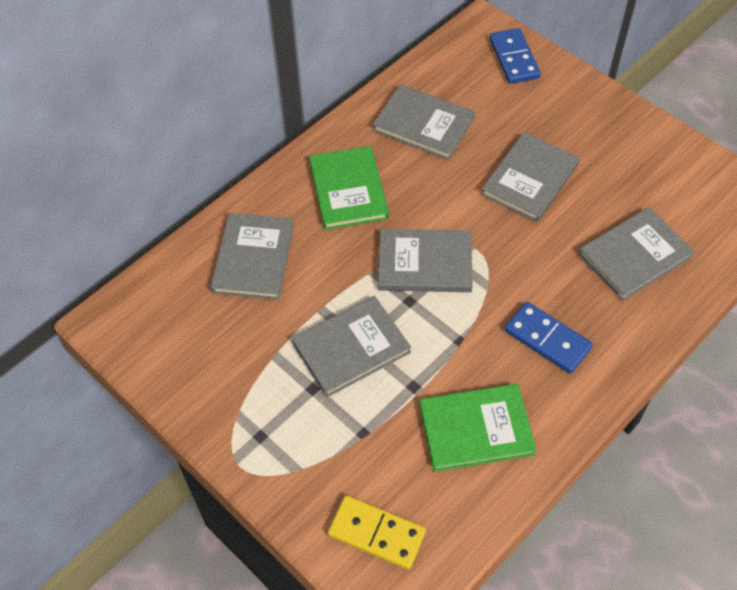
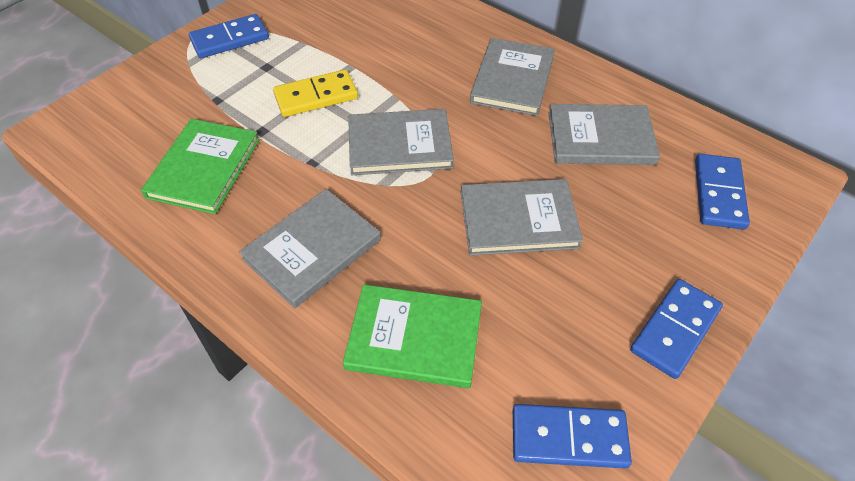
blue domino: [489,28,541,84] [505,302,593,374] = 2 -> [189,14,269,58] [513,404,632,469] [630,279,723,379] [695,154,750,230] = 4
grey book: [210,213,294,300] [292,296,411,397] [373,84,475,160] [378,229,473,292] [481,132,580,222] [578,207,695,301] = 6 -> [239,189,381,308] [348,109,454,175] [461,179,583,256] [470,38,555,116] [549,104,660,165] = 5

